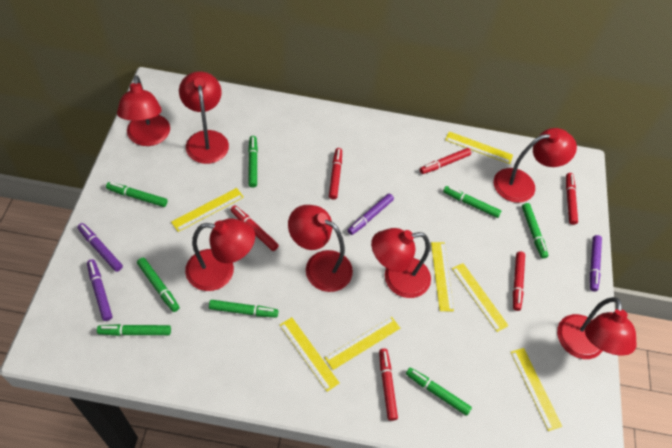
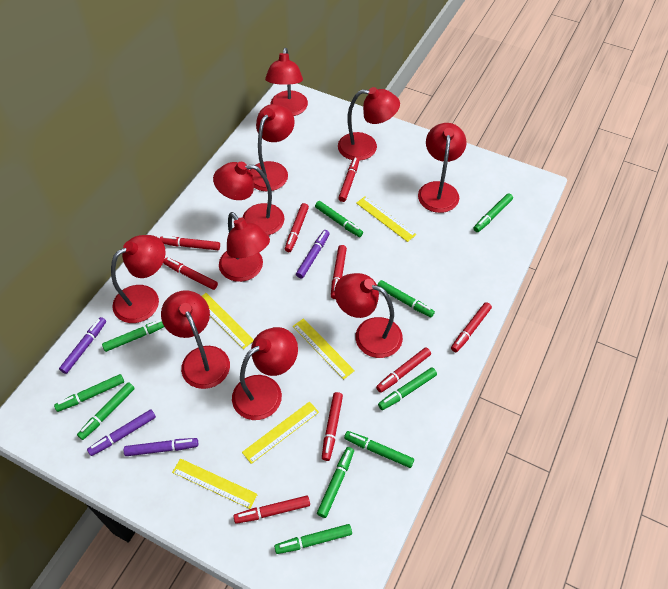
green marker: [97,324,171,336] [106,182,168,207] [137,258,180,312] [209,300,278,318] [248,136,258,188] [406,367,472,416] [443,186,502,218] [522,203,548,259] = 8 -> [54,374,124,412] [77,382,135,440] [102,319,165,352] [274,524,352,554] [315,201,363,237] [317,447,354,518] [344,431,414,468] [377,280,435,317] [378,368,437,410] [473,193,513,232] = 10
red lamp: [117,75,170,146] [179,71,229,164] [185,218,255,291] [288,205,353,292] [371,228,431,298] [494,128,577,203] [557,297,636,359] = 7 -> [111,235,166,323] [161,290,230,389] [213,162,284,235] [219,212,270,282] [232,327,298,420] [250,104,295,191] [265,48,308,116] [334,273,403,358] [338,87,400,161] [418,123,466,213] = 10
red marker: [231,206,279,251] [329,148,342,200] [379,348,398,421] [420,148,471,174] [513,251,525,311] [566,173,578,225] = 6 -> [160,236,220,250] [163,258,218,290] [234,496,310,524] [285,203,309,252] [322,392,343,461] [331,245,347,299] [338,157,359,202] [376,348,431,393] [451,302,492,352] = 9
yellow ruler: [171,188,244,232] [280,317,340,392] [325,317,400,370] [431,242,454,311] [445,132,513,164] [452,263,509,332] [511,348,562,431] = 7 -> [172,458,258,509] [202,293,254,349] [242,401,319,464] [293,318,355,379] [356,196,416,242] = 5

